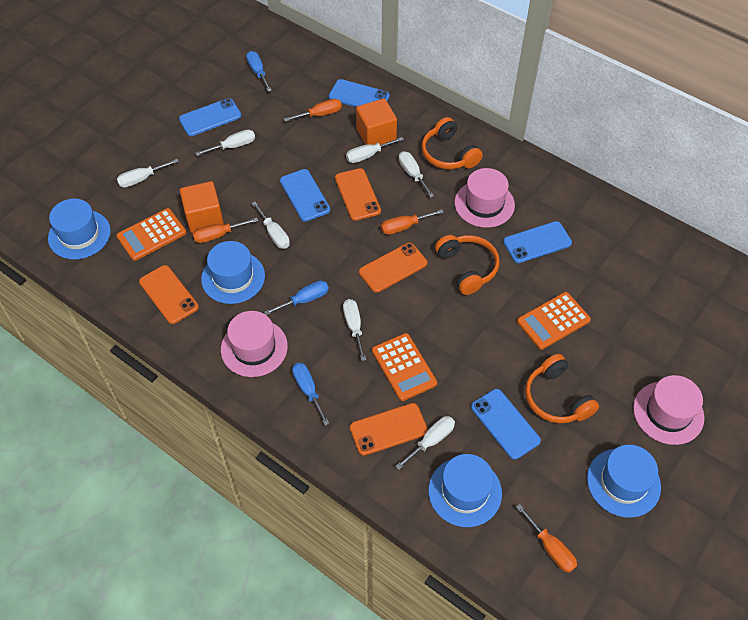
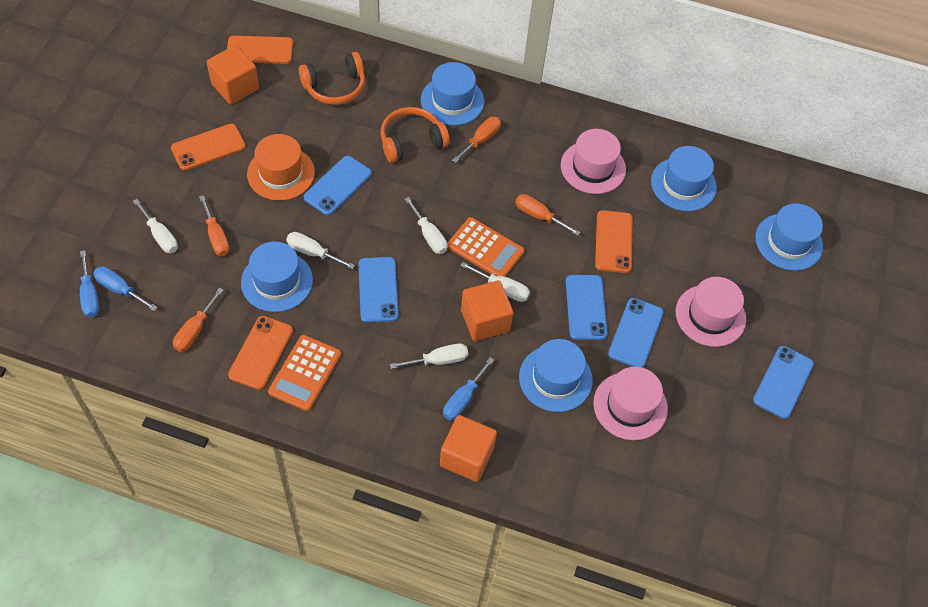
blue hat: [48,198,111,260] [201,241,265,304] [428,454,502,527] [587,445,661,518] = 4 -> [241,242,313,312] [421,62,484,126] [519,339,593,412] [651,146,717,211] [755,203,823,271] = 5
orange calculator: [116,208,187,261] [372,333,437,401] [517,292,591,350] = 3 -> [268,335,341,411] [447,217,525,277] = 2
orange cube: [180,181,224,233] [356,99,397,145] = 2 -> [207,45,259,104] [440,415,497,482] [461,280,513,341] = 3
orange hat: none = 0 -> [247,134,315,201] = 1
orange headphones: [421,117,483,169] [435,235,500,295] [525,354,599,423] = 3 -> [299,52,365,105] [381,107,450,163] = 2
white screwdriver: [117,159,179,188] [195,129,255,156] [251,202,290,249] [343,299,366,361] [346,137,404,163] [395,416,455,470] [399,151,434,198] = 7 -> [133,199,178,253] [286,232,355,269] [390,343,468,369] [405,197,447,254] [460,262,530,302] = 5

